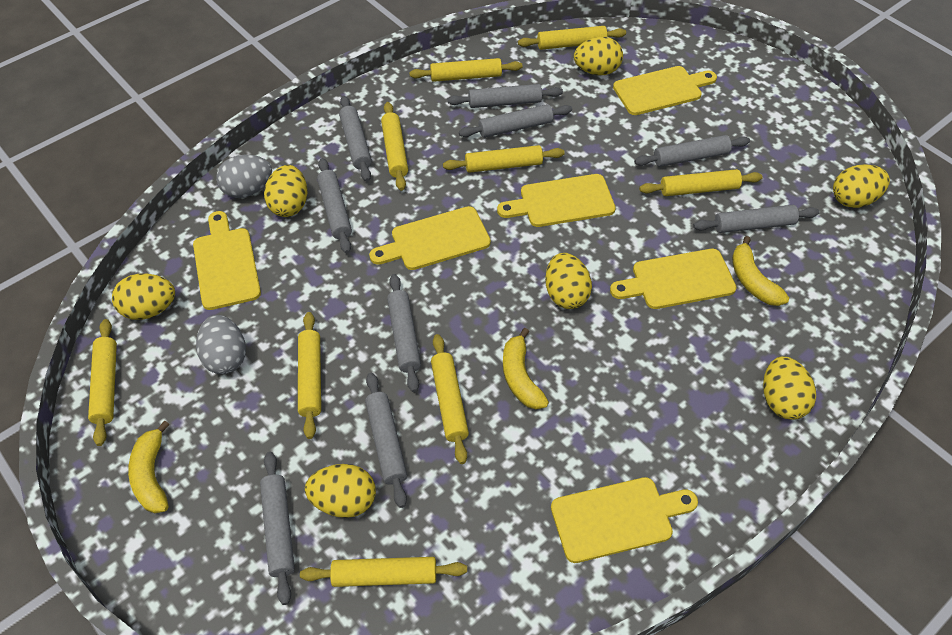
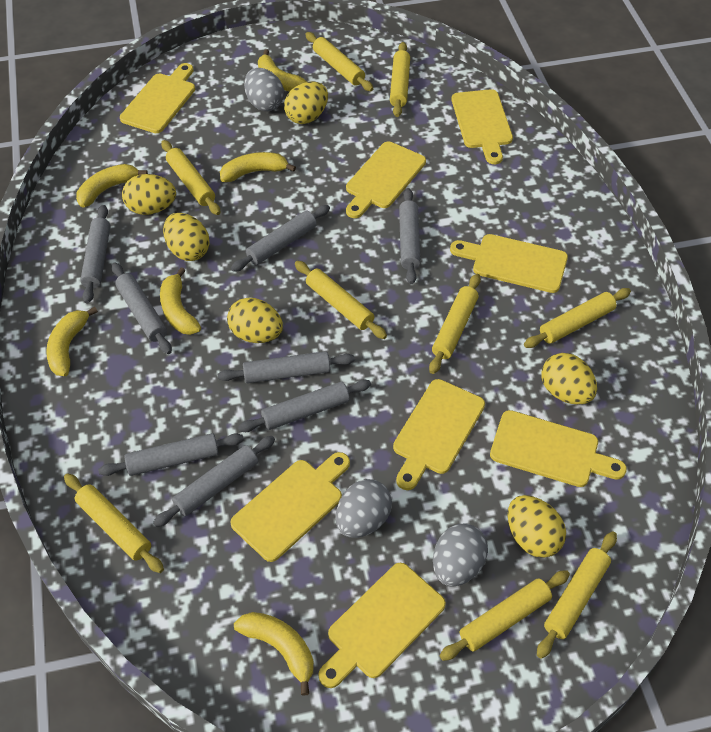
grey egg: [196,315,246,374] [216,155,272,198] = 2 -> [244,68,284,111] [336,479,392,538] [433,524,488,587] = 3
grey rolling pin: [260,452,295,605] [317,158,352,253] [339,96,372,181] [365,373,407,508] [387,274,421,392] [447,84,563,108] [459,104,572,138] [634,135,750,167] [693,205,820,233] = 9 -> [80,205,111,303] [98,433,244,476] [112,262,172,354] [153,436,275,527] [218,351,355,383] [231,205,330,272] [238,379,371,432] [399,188,421,284] = 8
yellow banana: [128,420,170,513] [503,328,549,409] [732,236,789,306] = 3 -> [46,307,98,376] [76,164,148,208] [160,267,201,335] [220,152,296,182] [234,612,314,696] [258,49,307,92] = 6
yellow cutting board: [193,211,261,310] [369,206,491,270] [497,174,616,227] [551,477,698,563] [610,249,737,309] [613,66,717,115] = 6 -> [120,63,195,133] [230,452,350,562] [318,563,446,688] [346,141,426,218] [393,379,485,490] [450,234,568,293] [452,89,513,164] [490,410,627,487] = 8
yellow egg: [112,274,175,320] [264,165,307,217] [305,464,376,518] [545,253,592,309] [574,37,623,75] [763,356,816,420] [833,164,890,208] = 7 -> [122,174,176,215] [163,213,210,261] [227,298,283,343] [284,82,328,124] [508,495,566,558] [542,353,597,405] = 6

